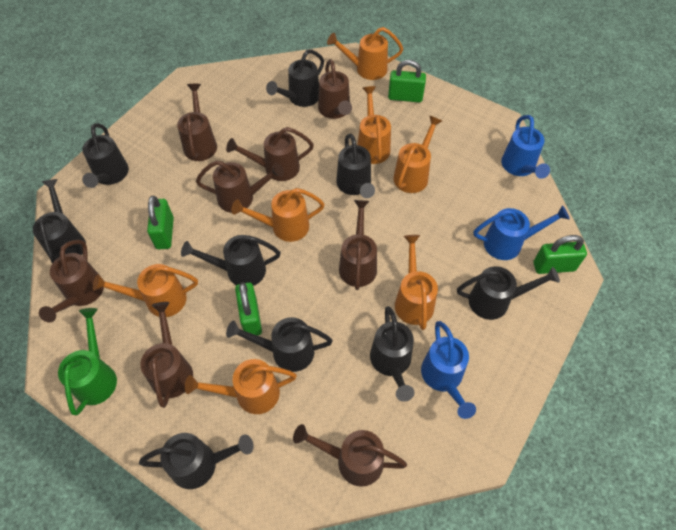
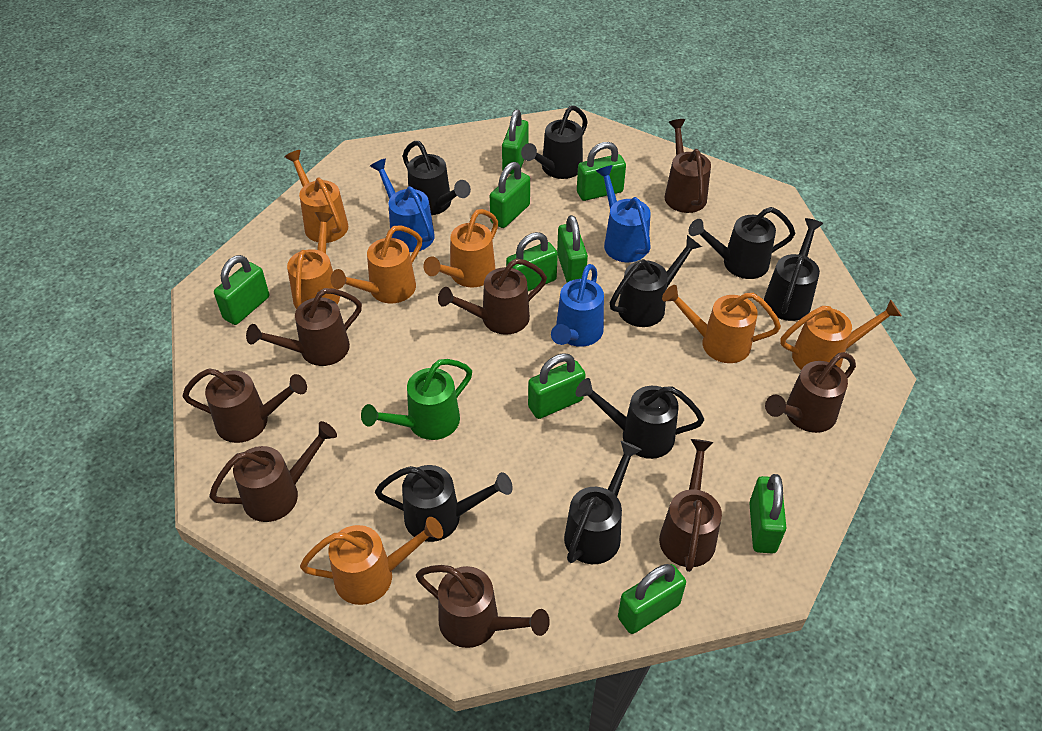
black watering can: [33,179,86,263] [82,123,129,188] [139,433,254,489] [181,235,280,286] [226,317,333,372] [266,50,324,107] [336,134,375,198] [370,306,414,402] [457,266,560,320] = 9 -> [375,465,513,542] [403,141,471,215] [521,106,588,179] [564,441,642,564] [576,378,704,459] [610,235,702,327] [689,207,795,279] [764,218,823,321] = 8
green padlock: [147,196,174,249] [235,282,262,336] [388,60,426,103] [534,235,587,274] = 4 -> [214,255,269,325] [490,162,530,228] [502,109,529,174] [506,232,558,291] [528,353,586,419] [557,215,588,283] [577,142,626,201] [618,564,686,634] [749,474,786,554] = 9

